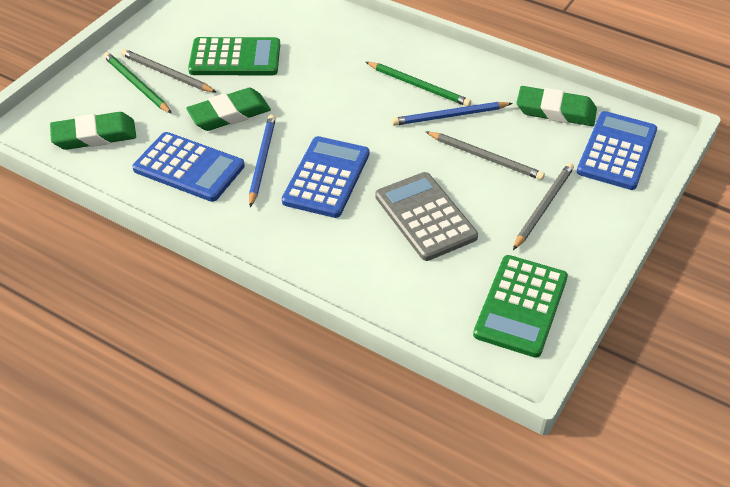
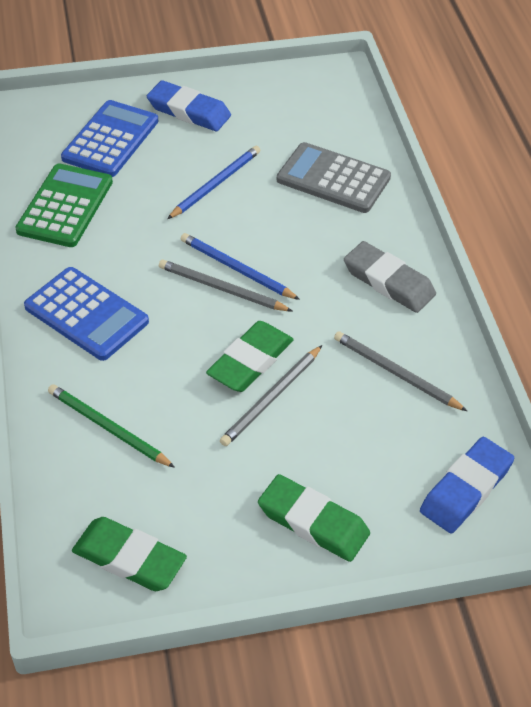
blue calculator: [132,132,245,202] [282,136,369,218] [577,111,657,190] = 3 -> [24,267,149,361] [61,100,159,177] = 2
blue eraser: none = 0 -> [147,80,231,131] [420,437,514,533] = 2
green calculator: [188,37,280,76] [473,255,568,358] = 2 -> [15,163,113,247] = 1
green pencil: [104,52,172,114] [366,62,471,106] = 2 -> [48,384,175,468] = 1
grey eraser: none = 0 -> [344,241,436,313] = 1

